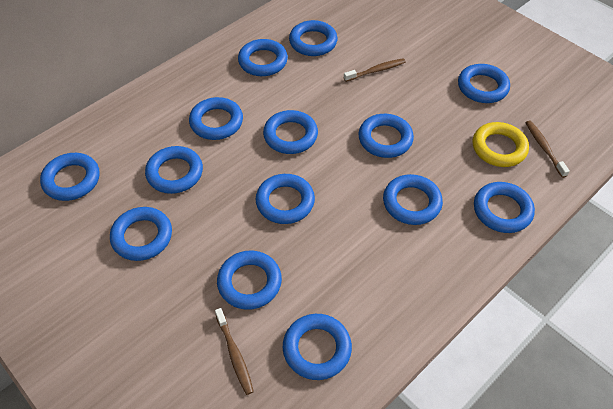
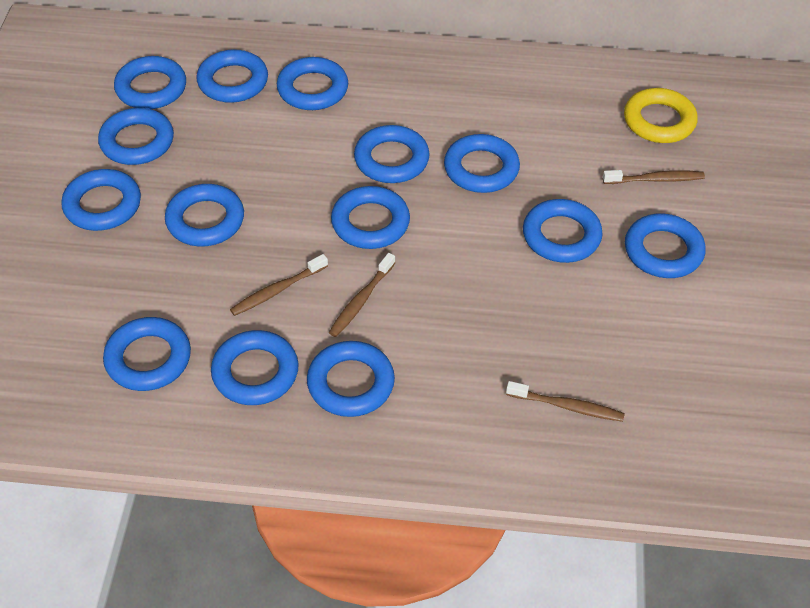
brown toothbrush: [215,308,254,395] [344,58,406,82] [525,120,570,178] = 3 -> [230,254,328,316] [329,253,395,337] [506,381,625,422] [603,170,705,184] = 4

